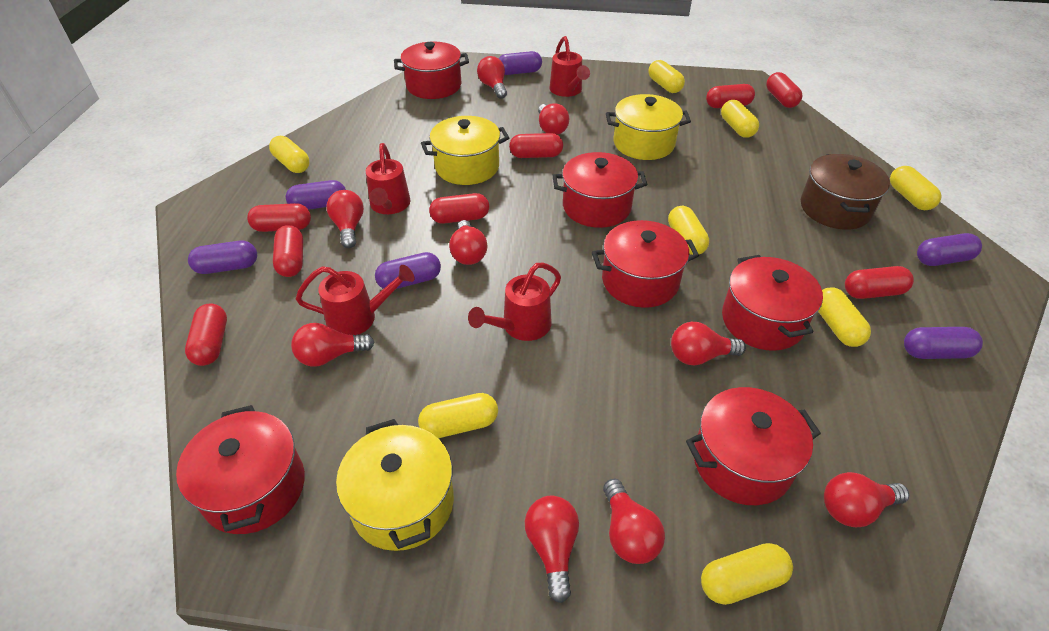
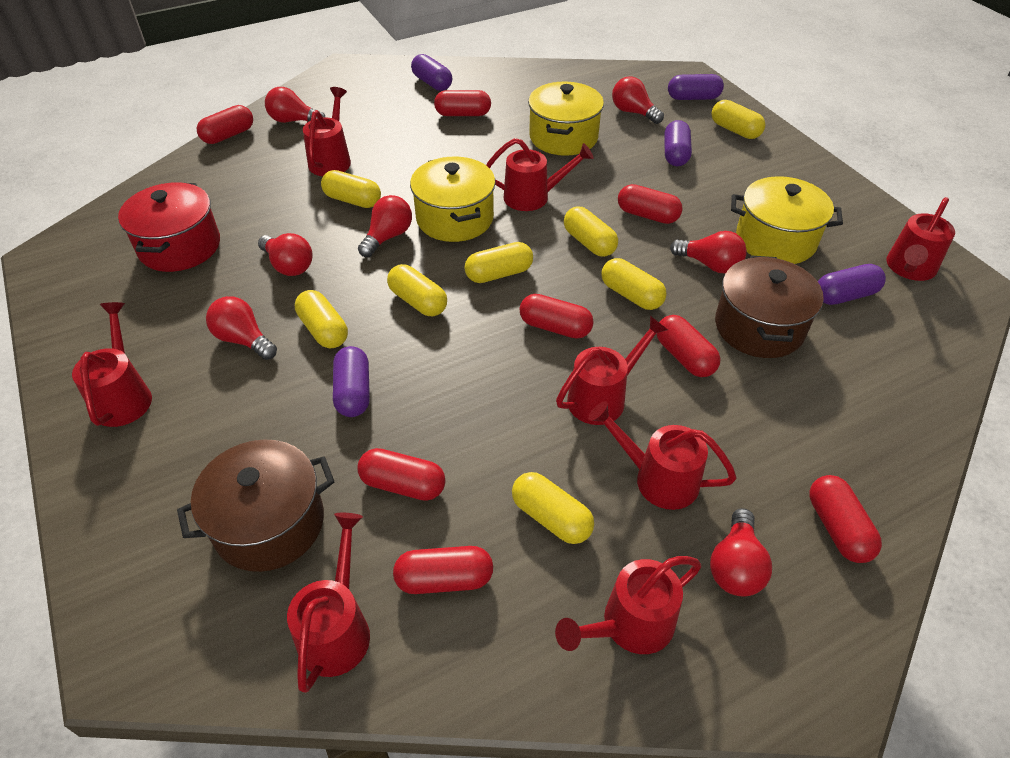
brown pot: [801,154,890,230] = 1 -> [177,439,334,572] [715,255,824,358] = 2
purple capsule: [188,241,257,274] [286,180,346,210] [375,252,441,289] [498,51,542,75] [904,327,983,359] [917,233,982,266] = 6 -> [333,346,370,417] [411,54,452,91] [664,120,692,166] [668,74,724,100] [818,264,886,305] = 5
red light bulb: [291,323,374,367] [326,190,364,248] [449,220,487,265] [477,56,507,99] [525,496,579,603] [538,103,569,135] [603,479,665,564] [671,322,746,366] [824,472,909,527] = 9 -> [206,296,277,360] [258,233,313,276] [265,87,326,123] [358,195,412,257] [612,76,664,124] [670,231,747,273] [710,508,772,596] = 7
red pot: [176,405,305,534] [394,41,469,99] [552,152,648,228] [592,220,699,308] [686,387,821,505] [722,255,823,351] = 6 -> [118,182,220,272] = 1
red watering can: [296,265,415,335] [366,143,411,214] [468,263,561,341] [550,36,590,97] = 4 -> [72,302,152,427] [287,513,370,693] [303,87,351,176] [486,138,594,211] [555,556,701,654] [556,316,668,425] [588,401,737,510] [886,197,955,281] = 8

